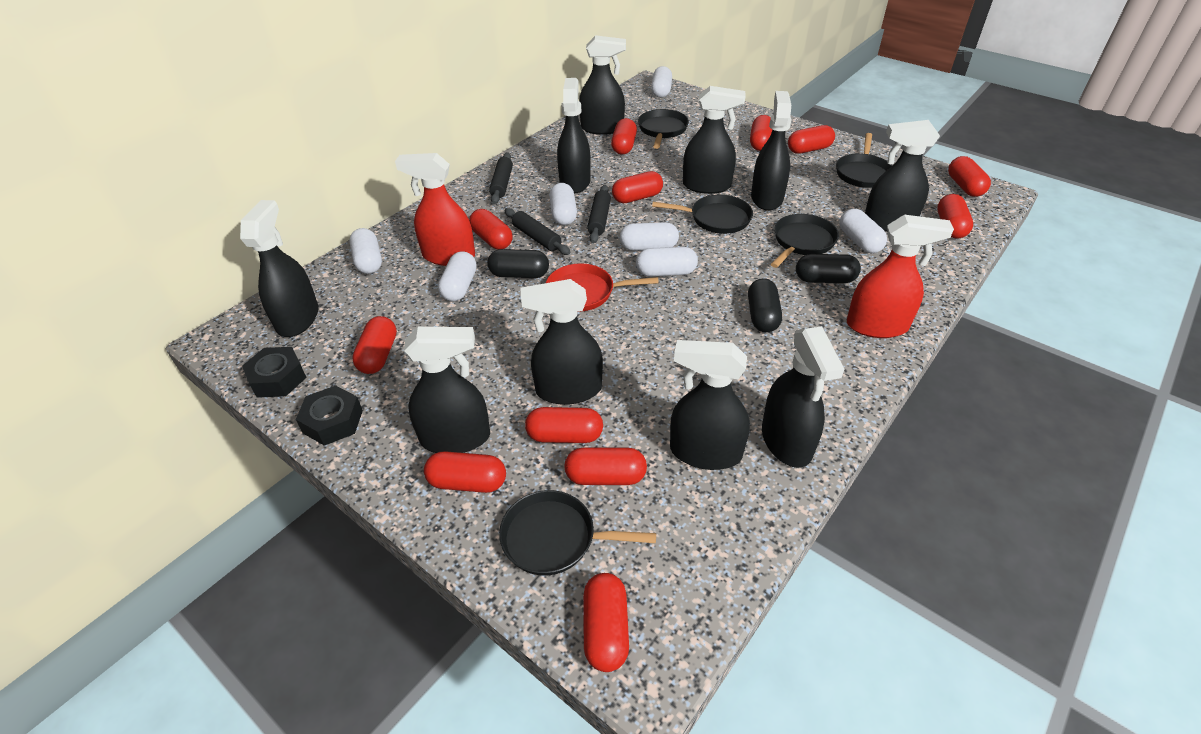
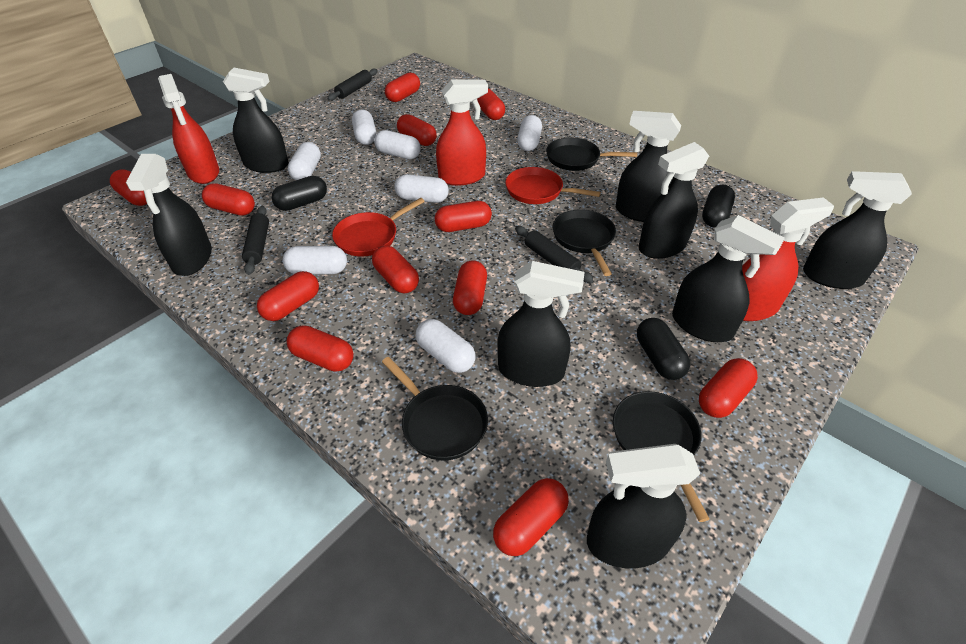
black nut: [242,347,307,398] [296,385,363,446] = 2 -> none = 0
black pan: [499,490,656,576] [638,109,689,149] [652,195,753,234] [771,214,839,268] [836,133,892,188] = 5 -> [382,357,488,461] [546,137,637,171] [553,209,616,276] [613,391,710,522] = 4
black spray bottle: [240,200,319,337] [404,327,490,453] [520,279,603,405] [557,78,591,194] [579,35,626,135] [670,340,750,470] [683,86,745,194] [751,91,792,211] [762,326,844,468] [865,120,940,232] = 10 -> [126,154,212,276] [223,68,289,173] [497,261,584,387] [587,444,700,568] [616,111,681,222] [638,142,709,259] [672,215,785,342] [803,171,912,289] = 8
red pan: [546,264,659,311] = 1 -> [332,198,425,257] [505,167,601,204] = 2
red spray bottle: [395,153,475,266] [847,215,954,338] = 2 -> [158,74,219,184] [436,80,488,186] [742,197,834,321] = 3

